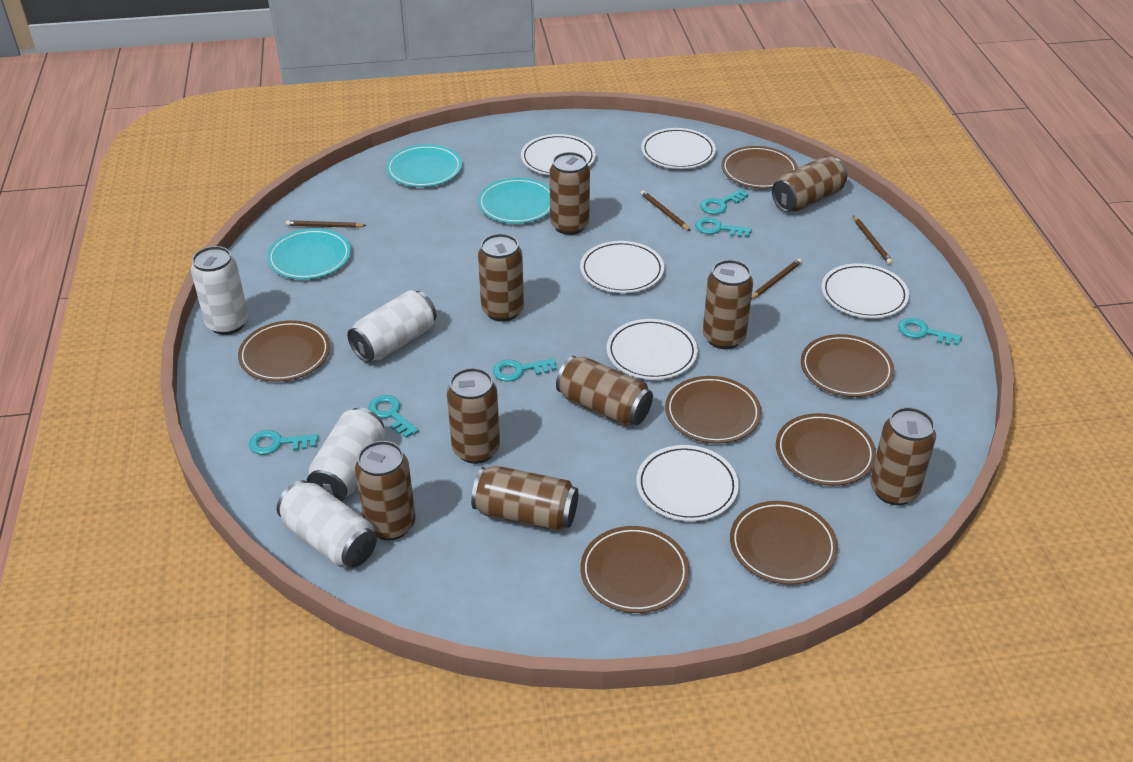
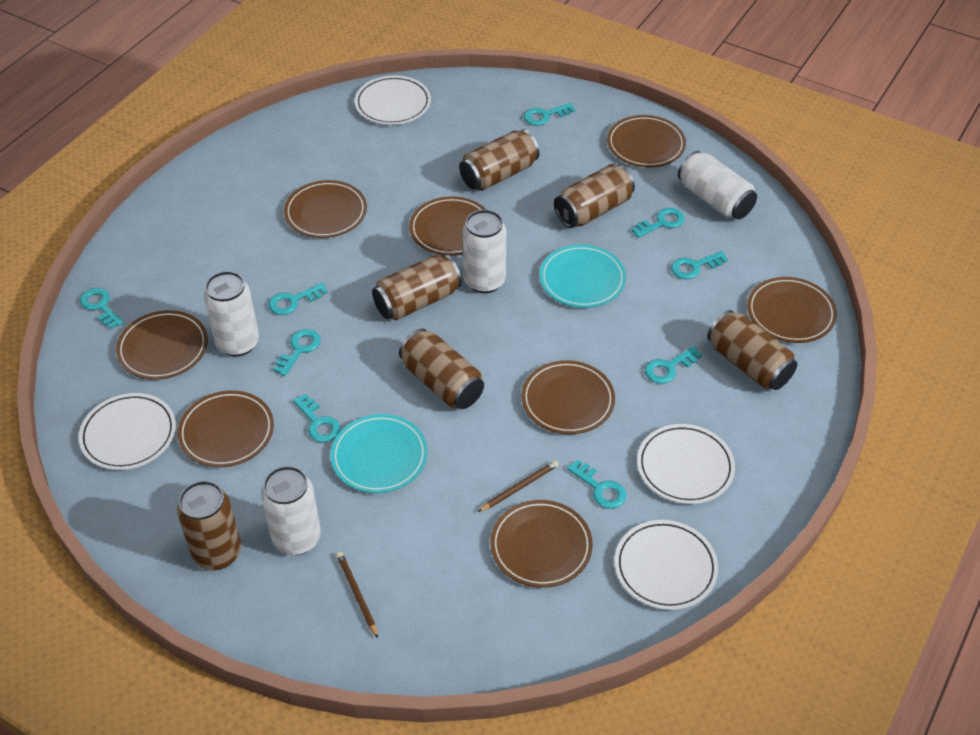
brown can: [355,441,416,540] [447,368,500,464] [471,466,578,531] [478,234,524,322] [549,152,590,235] [556,356,653,427] [703,260,753,349] [772,156,847,212] [870,407,936,505] = 9 -> [177,481,241,570] [372,254,462,320] [399,329,484,409] [459,130,539,191] [554,164,635,228] [707,310,797,390] = 6
brown pencil: [286,220,367,228] [641,190,691,231] [751,259,802,299] [853,216,893,264] = 4 -> [336,552,378,638] [478,460,559,512] = 2
brown plate: [238,320,330,382] [580,526,689,613] [665,376,762,444] [721,146,798,189] [730,501,838,585] [776,413,876,486] [801,334,894,397] = 7 -> [116,310,208,380] [178,391,274,467] [284,180,367,238] [409,196,486,256] [491,500,593,588] [521,360,615,434] [607,115,686,167] [747,277,837,343] = 8
turquoise key: [249,430,318,455] [368,395,419,438] [493,359,557,382] [695,217,752,237] [700,189,748,214] [898,318,962,346] = 6 -> [80,288,123,329] [268,283,328,315] [273,329,321,376] [293,394,340,443] [524,103,576,126] [567,460,626,509] [631,208,685,238] [645,346,702,384] [671,251,728,279] = 9
turquoise plate: [267,228,351,279] [386,145,462,187] [478,178,550,224] = 3 -> [331,414,428,493] [540,244,626,308] = 2
white plate: [521,134,596,175] [580,241,664,293] [607,319,698,380] [636,445,739,521] [641,128,716,169] [822,263,909,318] = 6 -> [79,393,176,470] [355,75,431,125] [615,520,718,610] [637,424,735,504] = 4

